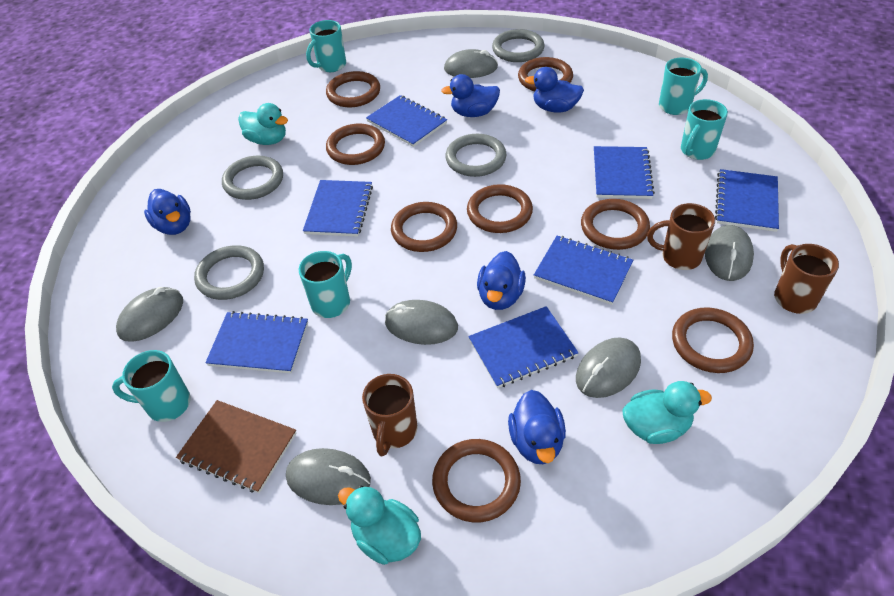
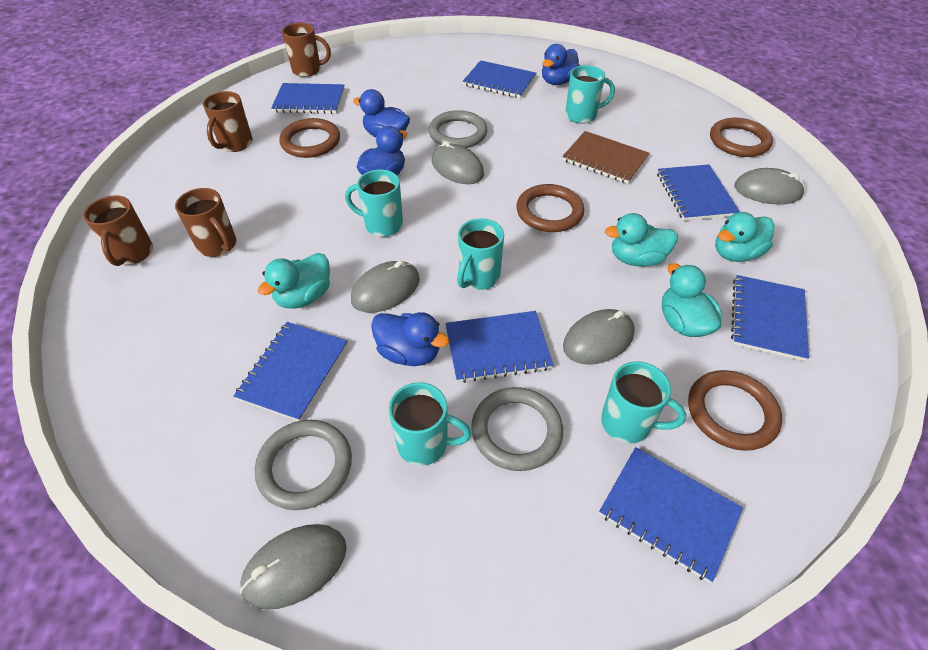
blue duck: [144,189,191,235] [441,74,500,117] [477,251,526,310] [508,390,566,464] [525,67,584,113] = 5 -> [353,89,410,137] [357,126,407,176] [371,312,449,366] [542,44,580,85] = 4
brown mug: [362,374,418,456] [647,203,715,270] [774,244,839,314] = 3 -> [83,196,153,266] [175,188,236,257] [203,91,253,152] [282,23,331,77] = 4
brown ring: [326,71,380,107] [326,124,385,165] [391,202,457,252] [432,439,521,522] [467,184,533,233] [518,57,573,91] [581,199,650,250] [672,307,754,373] = 8 -> [279,118,340,158] [517,184,584,232] [688,370,782,451] [710,118,773,157] = 4
grey mouse: [116,287,183,342] [286,448,371,505] [385,300,458,345] [444,49,498,78] [576,337,641,398] [705,225,754,281] = 6 -> [240,524,347,610] [351,260,420,313] [432,141,484,184] [563,309,635,365] [734,168,805,205] = 5
grey ring: [194,245,264,300] [222,156,283,200] [445,134,506,177] [492,29,545,62] = 4 -> [255,420,352,510] [429,110,487,148] [471,387,563,471] = 3
turquoise duck: [238,103,288,145] [338,485,421,565] [622,381,712,444] = 3 -> [258,253,330,309] [605,213,678,267] [662,263,722,337] [715,212,774,262] = 4

